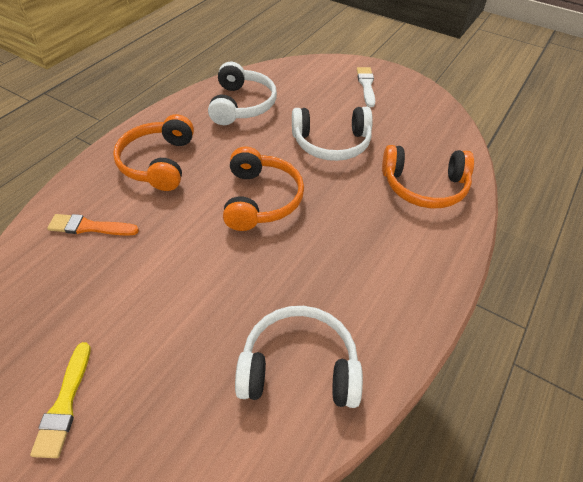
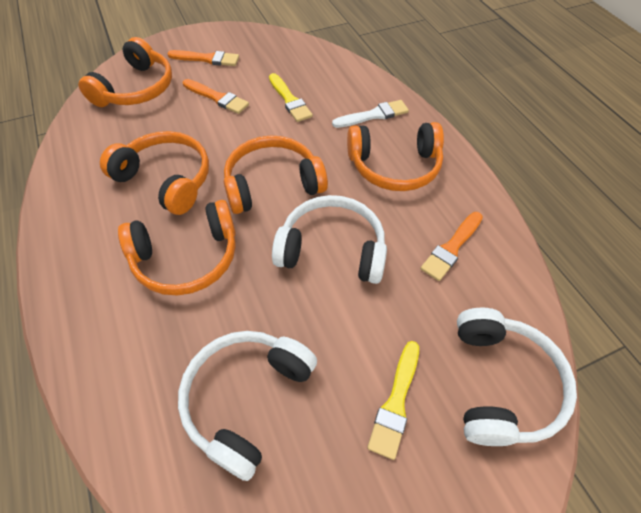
orange brush: [47,214,139,236] = 1 -> [167,50,239,66] [183,79,249,114] [420,212,483,281] = 3
orange headphones: [113,114,194,191] [223,147,304,231] [382,145,474,208] = 3 -> [78,37,172,107] [100,131,209,215] [118,200,236,296] [224,136,328,214] [347,122,444,191] = 5
yellow brush: [30,342,91,458] = 1 -> [269,73,313,122] [367,341,419,460] = 2

